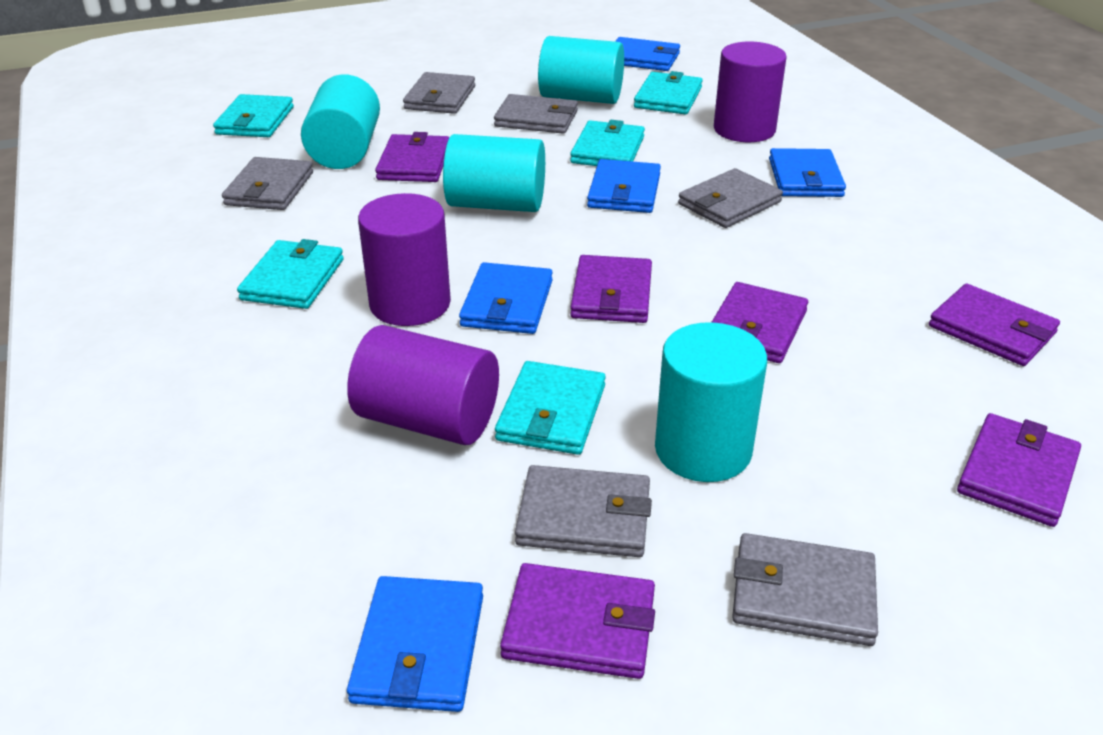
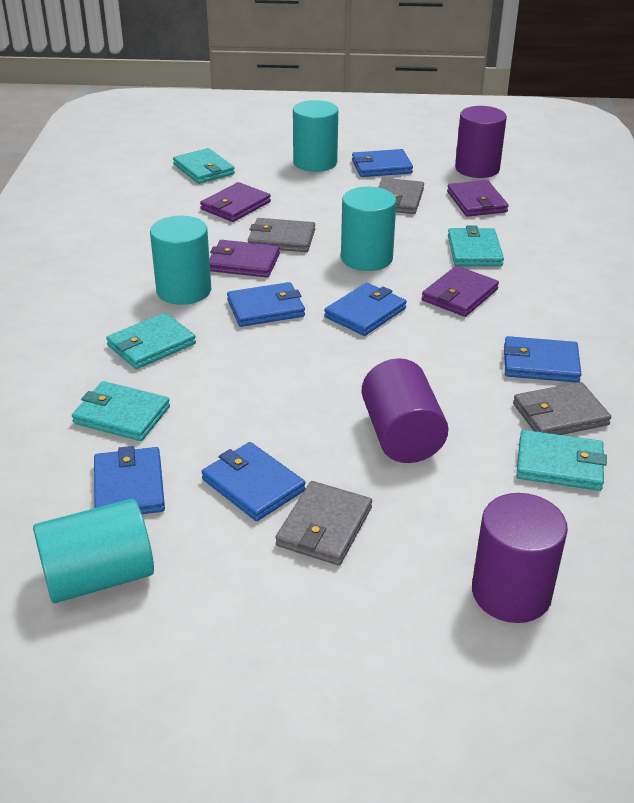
blue wallet: [347,576,483,712] [459,262,553,334] [587,159,661,213] [615,37,680,71] [769,148,846,197] = 5 -> [94,446,165,514] [202,442,305,521] [227,282,305,327] [324,283,407,336] [352,149,413,177] [504,336,582,383] = 6
grey wallet: [222,157,313,210] [403,72,475,114] [494,94,578,134] [515,465,652,557] [678,168,783,228] [732,533,878,646] = 6 -> [248,218,315,252] [275,481,372,565] [378,178,424,214] [513,382,611,435] = 4
purple wallet: [375,132,449,182] [500,563,655,679] [570,255,652,323] [712,282,808,363] [929,284,1060,366] [957,413,1081,527] = 6 -> [200,182,271,222] [209,240,280,277] [422,266,499,317] [447,180,509,217] = 4

